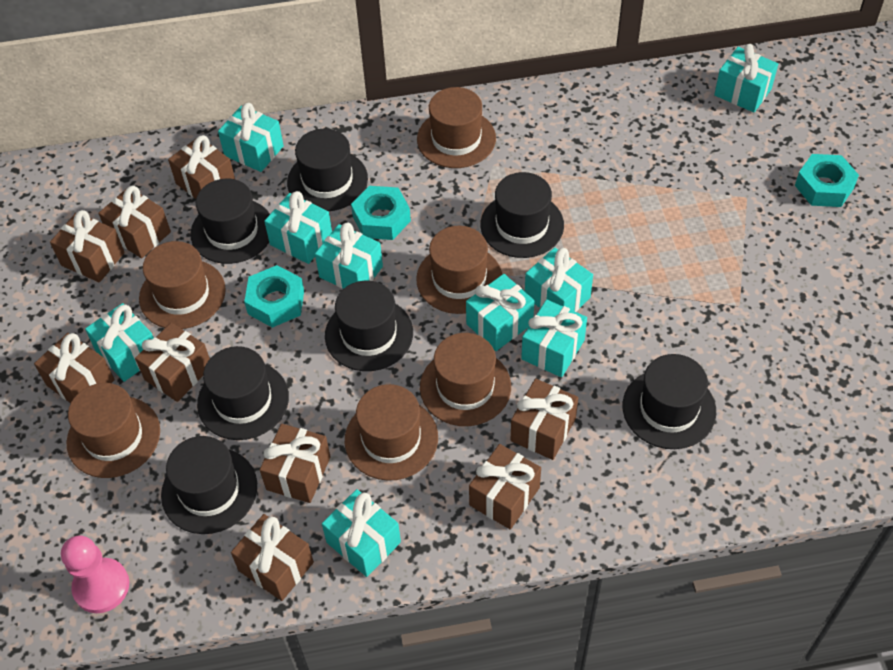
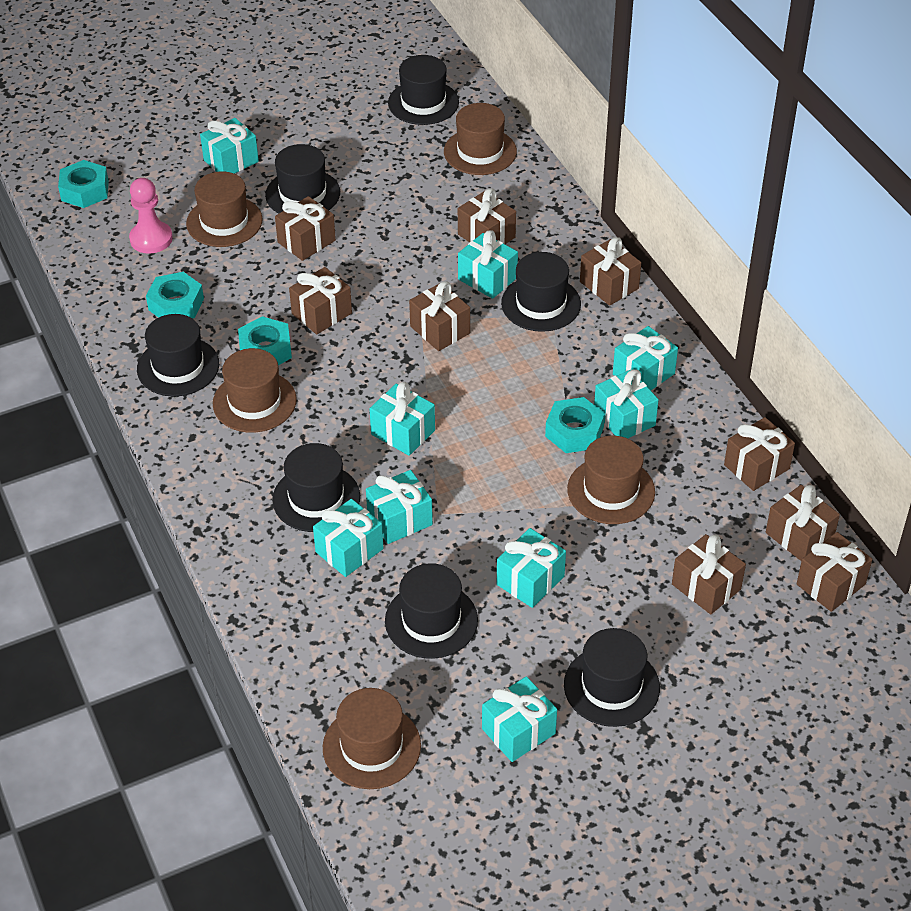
brown hat: [67,383,160,478] [139,241,226,329] [345,384,438,481] [416,226,502,314] [417,87,496,168] [420,333,511,426] = 6 -> [186,172,263,247] [213,348,297,433] [323,688,421,789] [444,103,517,175] [567,436,655,524] = 5
turquoise nut: [244,265,304,328] [351,186,411,240] [795,154,859,207] = 3 -> [58,160,109,208] [146,272,204,318] [238,316,292,365] [545,397,605,453] = 4

